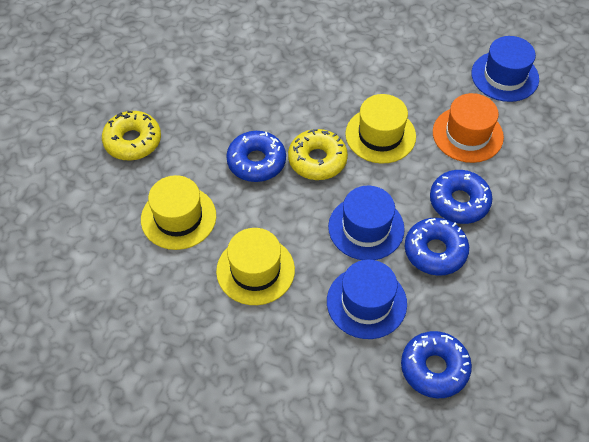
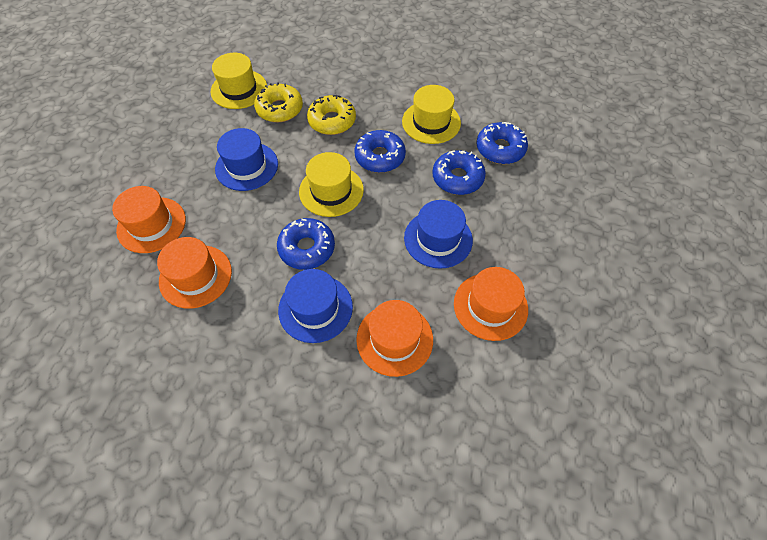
orange hat: [433,93,504,163] = 1 -> [112,186,186,253] [157,237,232,309] [356,300,433,377] [454,267,528,341] = 4

